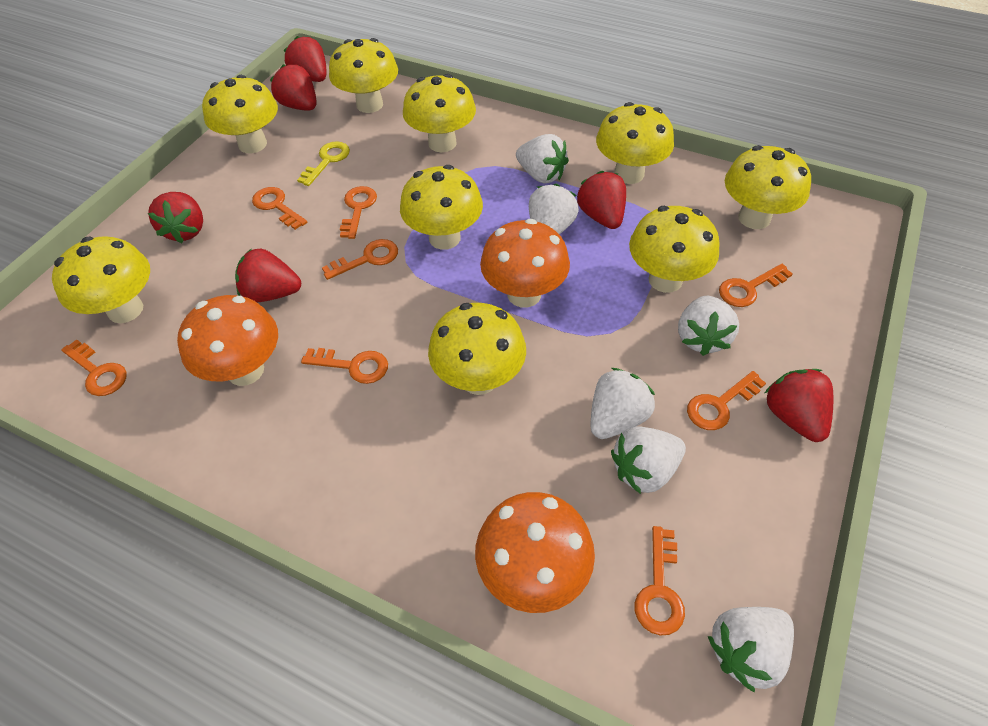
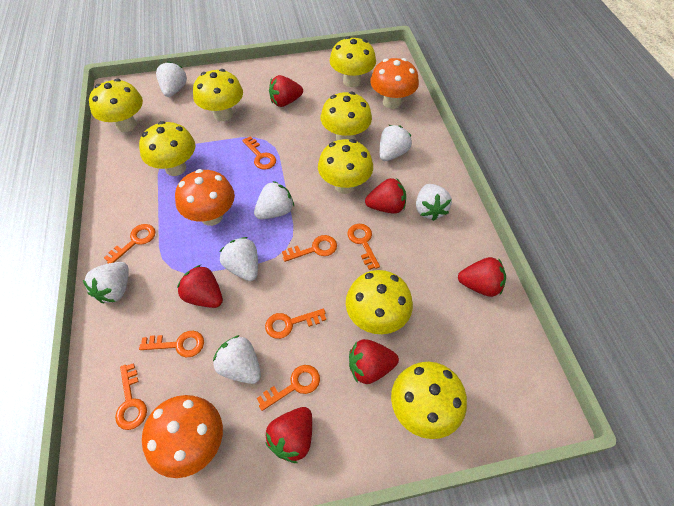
white strawberry: [516,134,569,183] [529,184,579,234] [591,368,655,439] [611,426,686,494] [678,296,739,356] [708,607,794,693] = 6 -> [83,262,129,303] [156,61,187,97] [213,335,261,384] [220,237,258,281] [254,181,294,219] [379,125,412,161] [416,184,452,221] = 7
yellow key: [297,141,350,186] = 1 -> none = 0
yellow mushroom: [52,236,150,323] [202,75,278,153] [329,38,398,113] [400,165,483,250] [403,74,476,152] [428,303,526,395] [596,102,674,184] [629,206,720,293] [725,145,811,229] = 9 -> [89,79,143,132] [139,121,195,176] [193,69,243,121] [318,139,373,194] [321,92,372,140] [330,36,376,87] [346,270,413,334] [391,362,467,439] = 8

